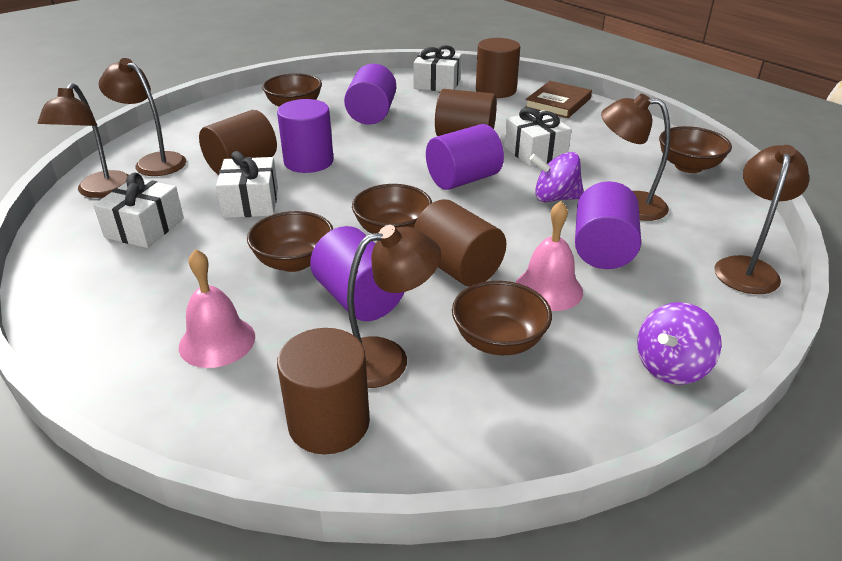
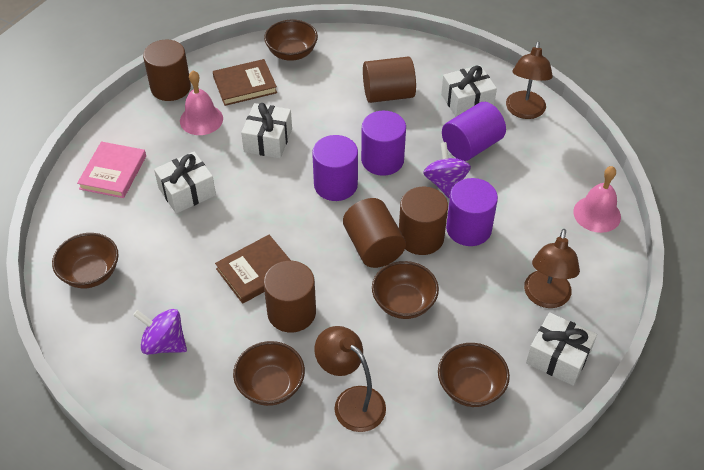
brown book: [525,81,592,118] = 1 -> [213,59,277,106] [215,235,291,304] = 2
brown lamp: [38,83,128,198] [99,58,186,176] [347,225,441,388] [601,94,671,221] [714,145,809,294] = 5 -> [314,326,386,432] [506,41,553,119] [524,229,580,308] = 3
pink book: none = 0 -> [77,141,146,198] = 1
purple cylinder: [277,99,334,173] [310,226,404,321] [344,64,396,125] [426,124,504,190] [575,181,641,269] = 5 -> [312,135,358,201] [361,111,406,176] [442,102,506,161] [446,178,498,246] = 4

